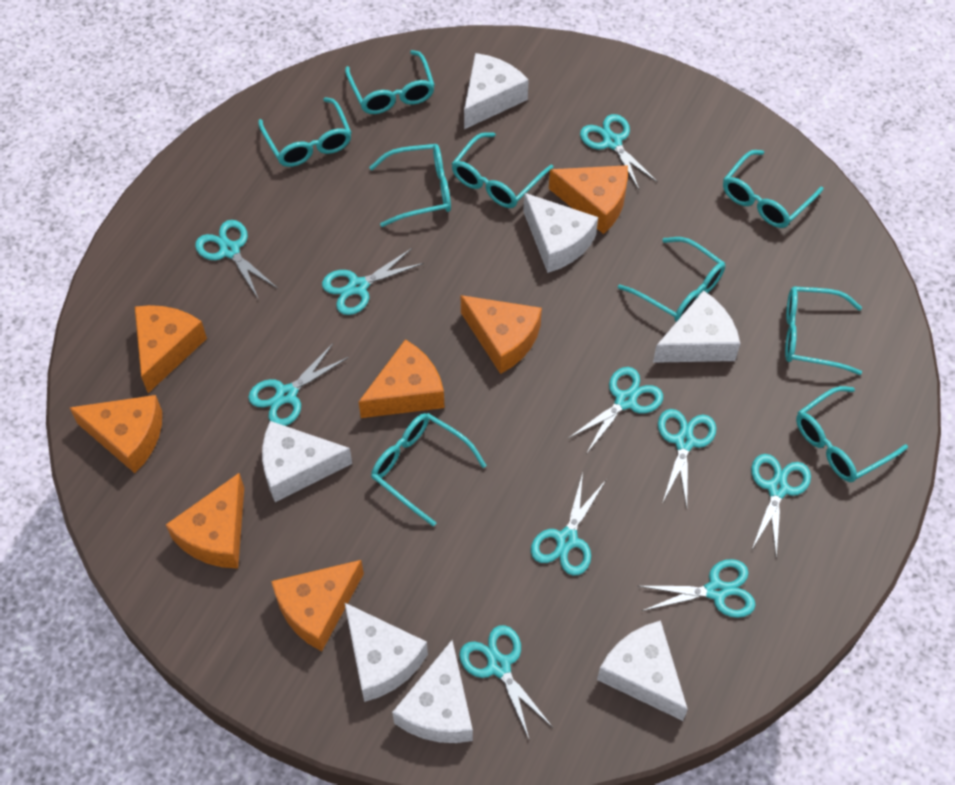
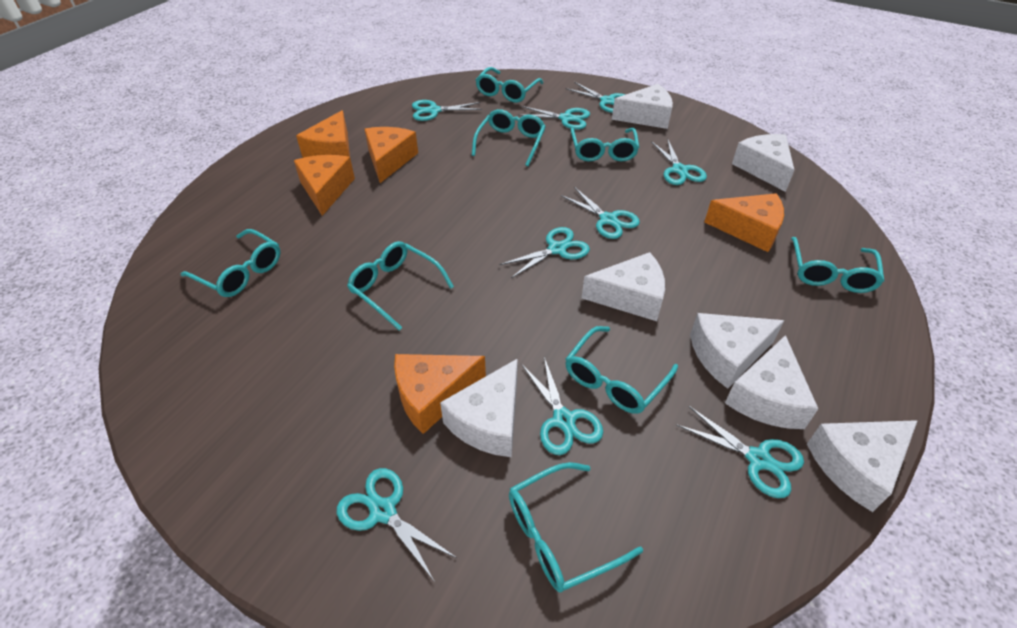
orange cheese: [69,395,162,473] [135,305,207,393] [166,473,244,569] [271,560,364,651] [359,339,444,418] [461,295,542,374] [549,165,628,234] = 7 -> [294,155,355,216] [296,110,350,158] [364,127,418,183] [394,354,486,434] [705,193,784,252] = 5
turquoise glasses: [258,97,352,167] [345,50,435,114] [369,144,451,227] [371,413,487,527] [452,132,554,208] [618,237,725,322] [723,150,823,228] [785,286,862,375] [796,386,908,482] = 9 -> [181,229,281,297] [347,241,454,330] [472,109,546,166] [476,67,543,103] [509,462,643,593] [566,326,678,414] [570,128,639,162] [791,237,884,293] = 8
turquoise scissors: [195,220,277,300] [248,344,349,426] [322,248,424,315] [459,625,552,741] [531,473,606,575] [569,367,663,454] [580,114,657,189] [639,559,756,618] [658,409,717,507] [751,454,811,558] = 10 -> [337,468,457,582] [412,100,482,121] [499,227,590,278] [518,106,590,130] [521,357,603,455] [561,187,640,239] [565,82,625,113] [651,138,707,185] [677,406,804,498] = 9

